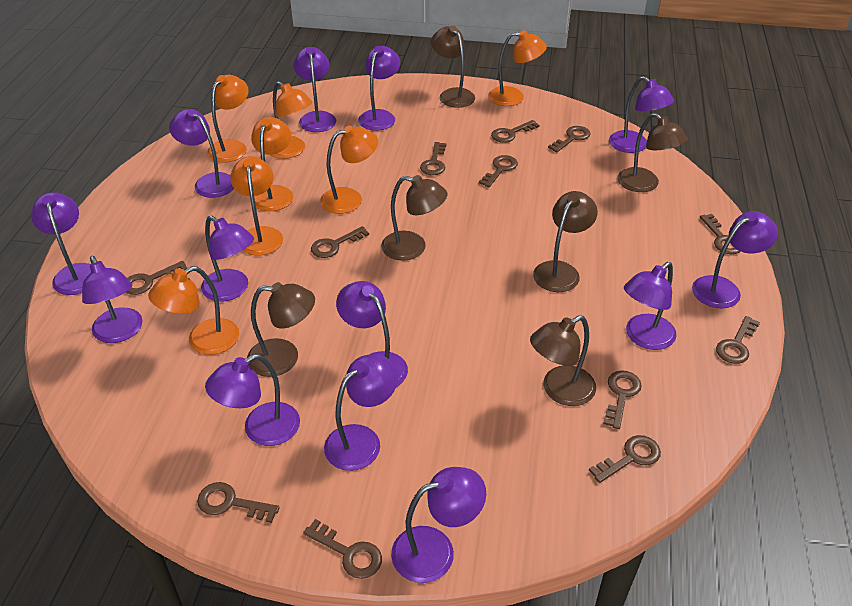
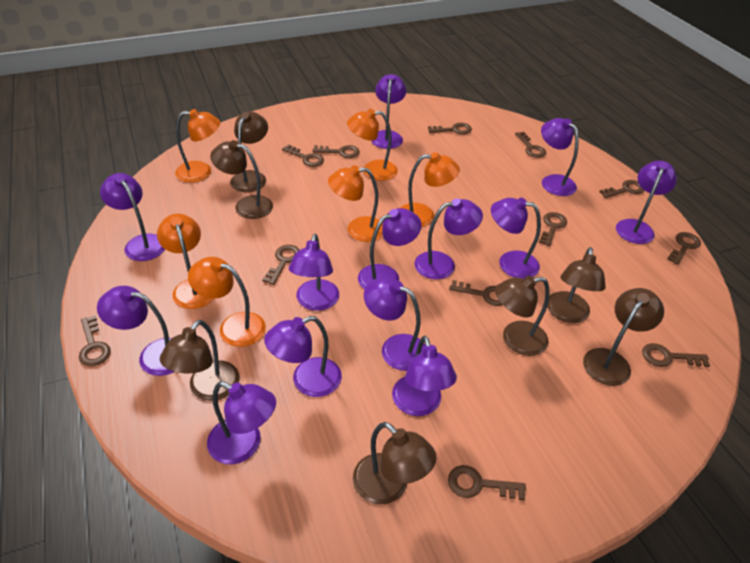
brown lamp: [247,282,315,377] [381,175,448,261] [431,26,475,108] [530,315,596,406] [533,191,598,292] [617,113,688,192] = 6 -> [160,320,240,401] [210,140,273,219] [230,111,268,192] [353,422,437,505] [495,275,550,356] [547,247,606,323] [583,288,664,386] = 7
orange lamp: [148,266,239,355] [207,75,249,163] [230,156,283,256] [251,117,293,211] [271,81,313,159] [320,126,378,214] [488,30,547,106] = 7 -> [157,213,213,309] [175,109,220,182] [188,257,266,347] [328,165,383,242] [347,109,398,181] [400,152,460,227] = 6

